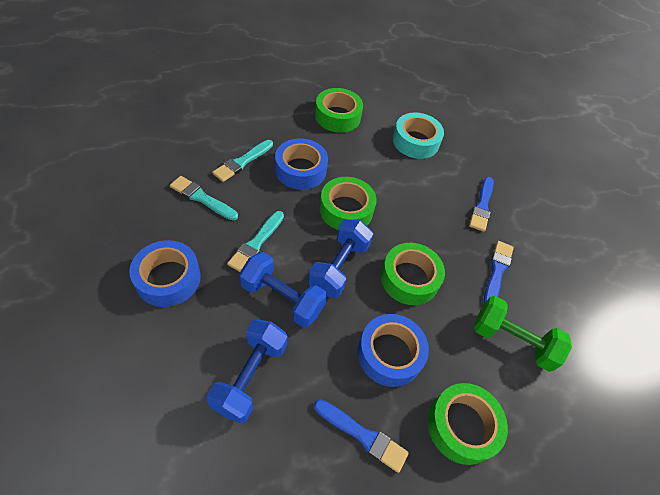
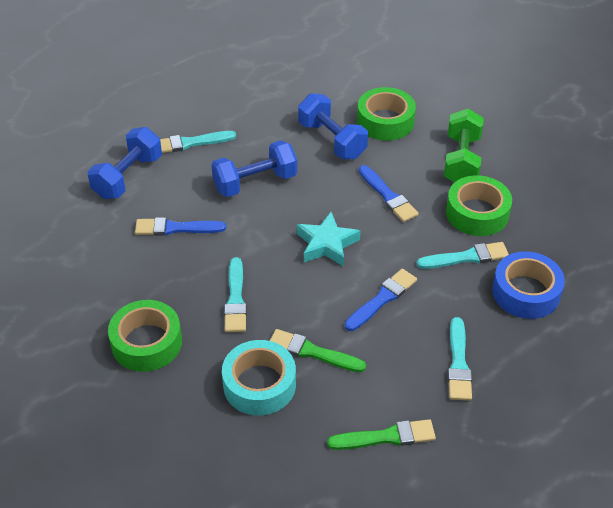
blue tape: [129,240,201,307] [275,138,328,190] [358,314,429,387] = 3 -> [492,251,565,319] = 1
green brush: none = 0 -> [270,329,366,372] [327,419,436,450] = 2
green tape: [315,88,363,133] [319,177,376,230] [381,243,445,305] [427,383,508,465] = 4 -> [108,300,182,372] [357,87,416,141] [446,175,512,236] = 3
turquoise brush: [170,176,238,220] [212,140,273,182] [227,211,284,272] = 3 -> [160,131,236,153] [224,257,247,332] [417,242,509,269] [448,317,472,401] = 4
turquoise star: none = 0 -> [297,212,361,266] = 1

